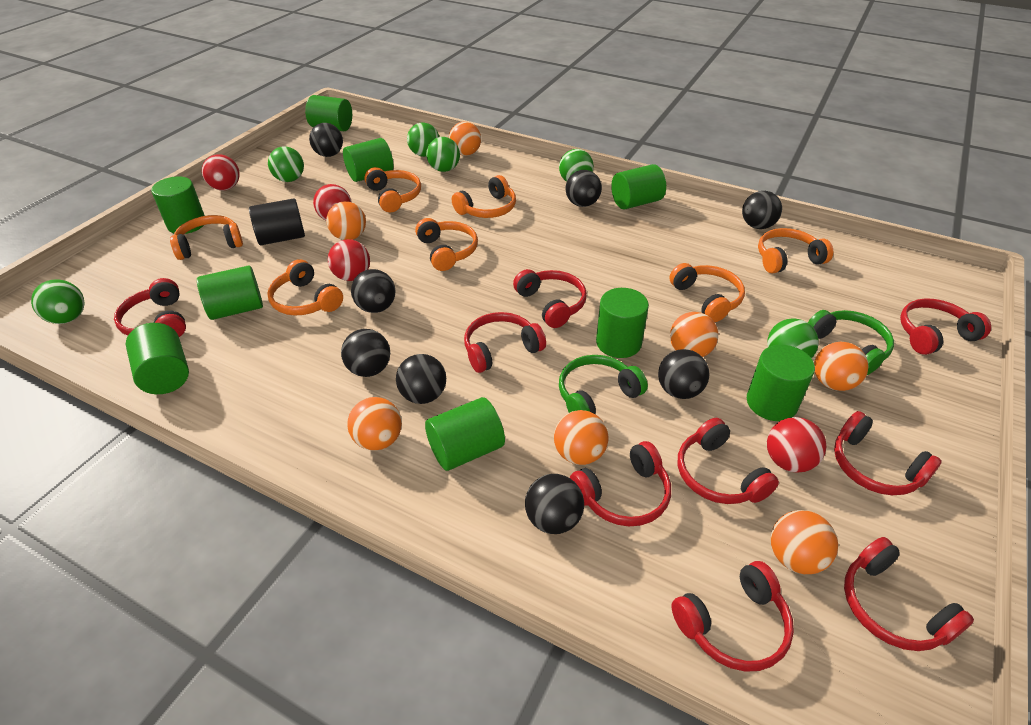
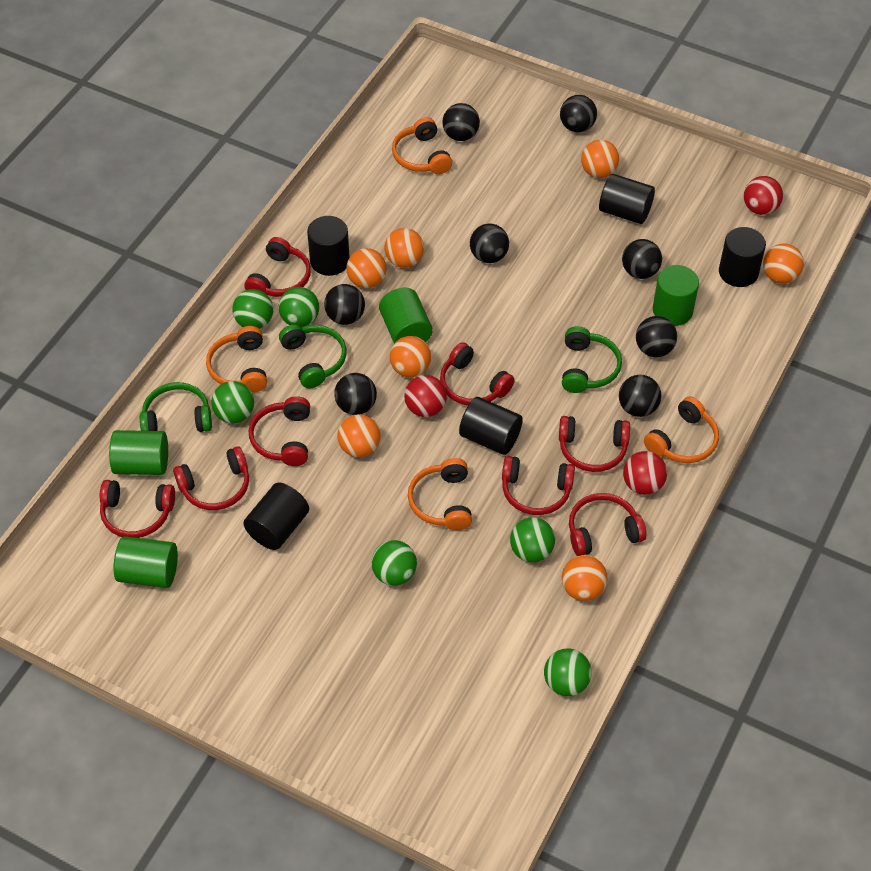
black cylinder: [249,198,305,245] = 1 -> [243,483,309,550] [307,216,350,276] [459,397,523,455] [599,174,655,224] [719,227,766,287] = 5
green cylinder: [126,323,189,394] [151,176,205,234] [197,265,263,320] [305,95,352,131] [343,138,393,182] [425,397,505,471] [596,288,649,358] [611,164,666,209] [747,344,815,421] = 9 -> [109,430,168,475] [113,536,178,588] [379,288,433,343] [653,265,699,326] = 4
green headphones: [559,355,648,414] [808,310,894,375] = 2 -> [140,382,212,432] [279,324,346,388] [562,326,622,393] = 3
orange headphones: [170,215,243,260] [267,259,343,316] [364,167,421,213] [415,218,478,271] [452,175,516,218] [669,263,745,322] [758,228,833,273] = 7 -> [206,326,267,392] [392,117,452,174] [408,458,472,530] [644,396,719,463] = 4
red ball: [202,154,240,190] [313,184,352,220] [328,239,370,281] [767,417,826,473] = 4 -> [404,375,447,417] [623,451,667,495] [744,176,783,215] = 3
red headphones: [114,278,186,337] [464,312,546,373] [513,269,587,328] [570,441,671,526] [671,561,794,672] [678,418,779,504] [834,411,942,495] [844,537,974,651] [900,298,991,355] = 9 -> [100,480,175,538] [173,446,249,510] [244,237,311,297] [249,396,310,466] [440,342,515,406] [502,456,575,515] [559,416,630,472] [569,493,646,556] = 8

